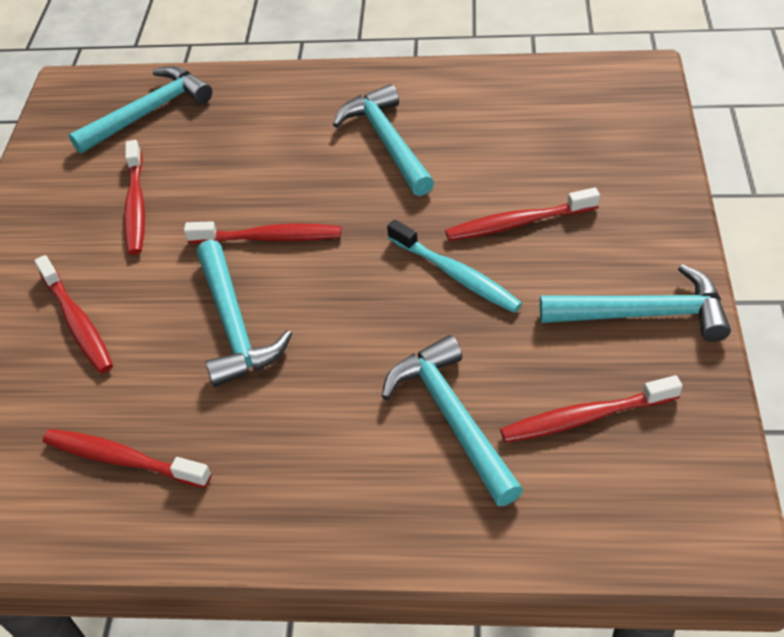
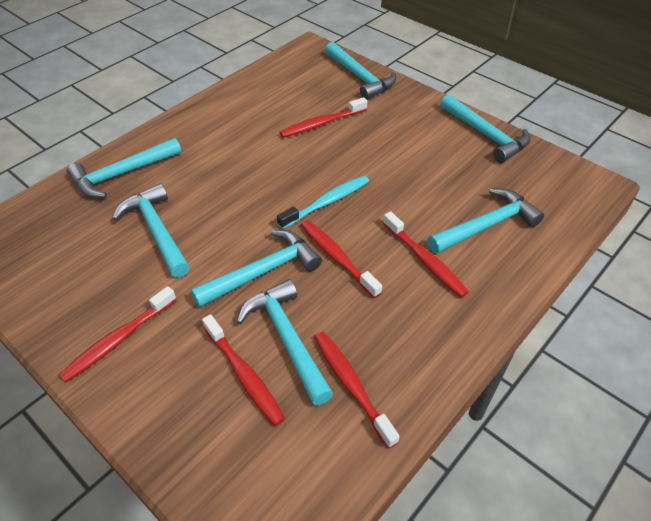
turquoise hammer: [69,66,212,154] [197,240,292,387] [333,84,434,196] [382,335,523,506] [540,264,731,342] = 5 -> [67,138,181,198] [112,183,190,278] [191,230,322,307] [237,279,333,406] [325,42,396,100] [427,188,544,254] [440,94,530,163] = 7

